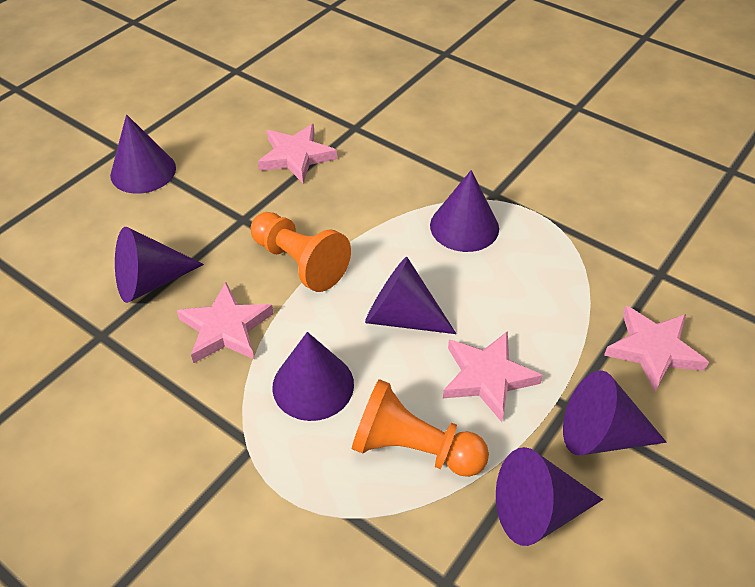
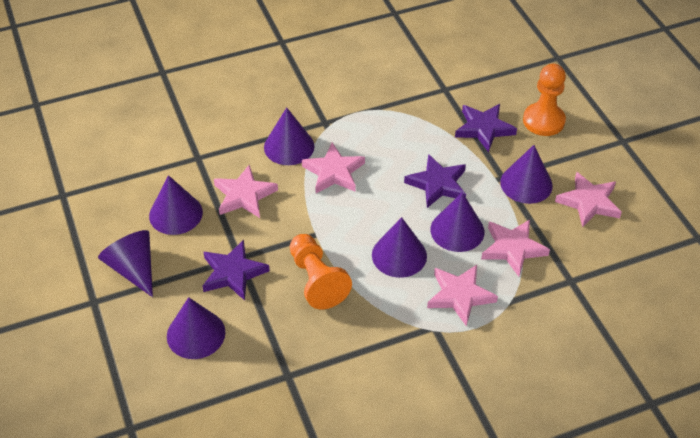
pink star: [177,283,274,363] [258,124,337,183] [443,331,543,422] [604,306,709,392] = 4 -> [214,165,278,218] [302,142,365,193] [427,265,498,326] [481,220,550,277] [555,172,622,227] = 5
purple star: none = 0 -> [203,240,270,301] [404,154,466,208] [455,104,517,152] = 3

